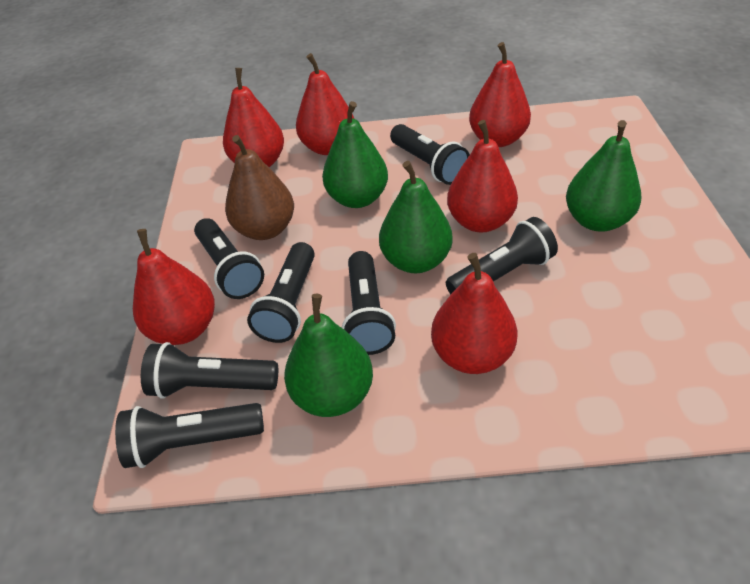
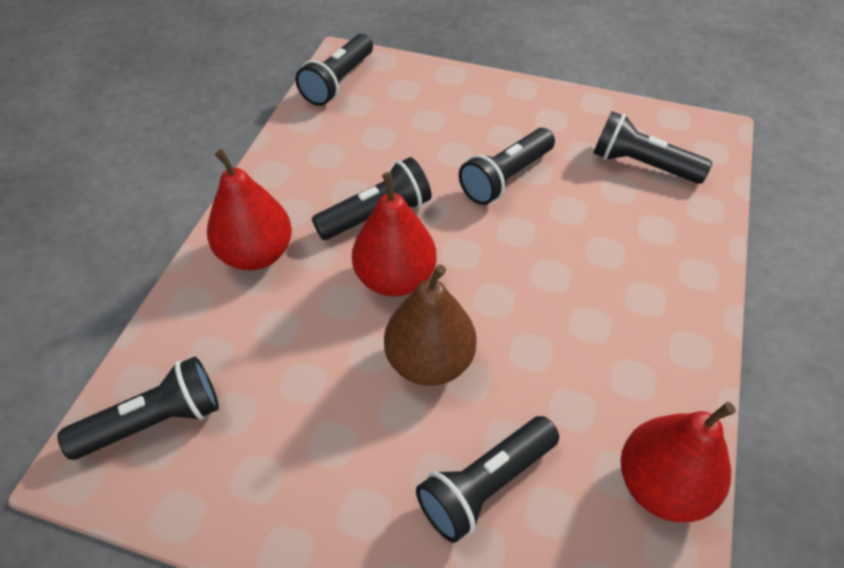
black flashlight: [115,403,264,468] [141,342,278,399] [194,218,264,299] [247,242,315,343] [342,251,396,355] [390,124,470,185] [446,217,558,295] = 7 -> [57,356,219,460] [295,34,373,106] [312,157,432,240] [416,416,559,543] [459,128,555,205] [594,111,712,184] = 6
green pear: [284,294,373,417] [322,101,388,208] [379,161,452,273] [566,120,642,232] = 4 -> none = 0
red pear: [133,229,215,345] [223,68,284,167] [296,53,354,155] [431,253,517,374] [447,120,518,232] [469,42,531,147] = 6 -> [207,149,292,271] [352,172,437,297] [621,402,736,522] = 3

